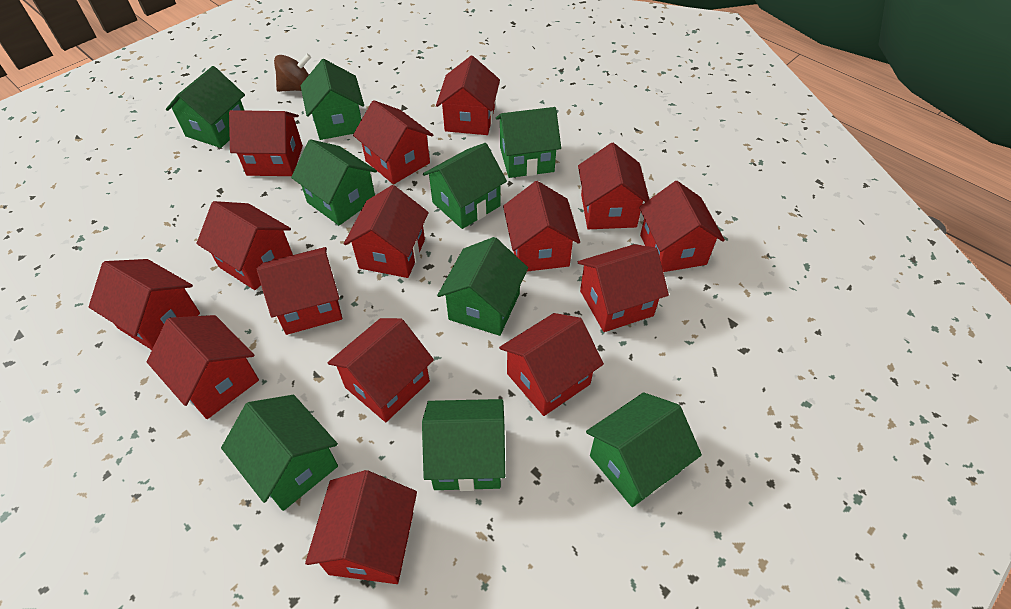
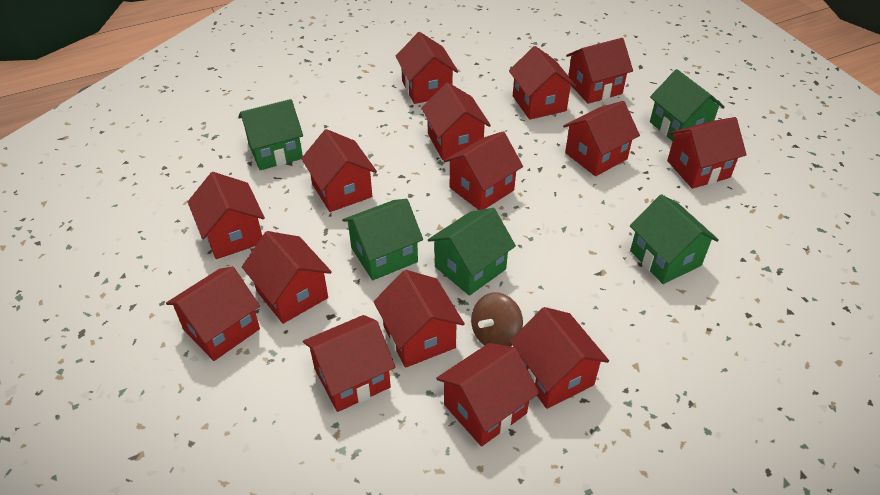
green house: [166,66,245,148] [221,395,338,511] [291,139,377,225] [301,59,364,140] [422,399,505,491] [423,143,507,229] [437,237,528,336] [496,107,561,178] [586,392,702,507] = 9 -> [238,99,303,170] [342,199,423,280] [428,208,516,296] [630,194,719,284] [650,69,725,141] = 5

